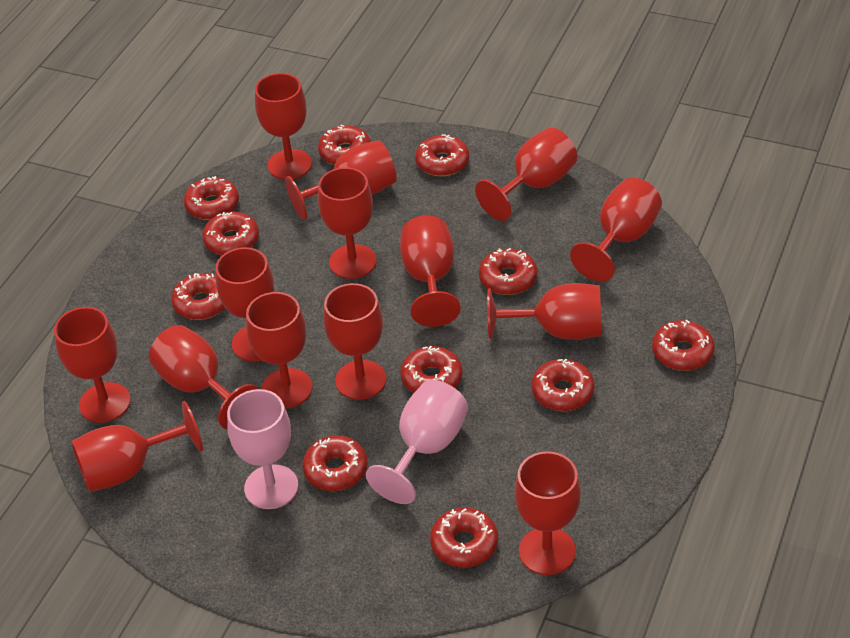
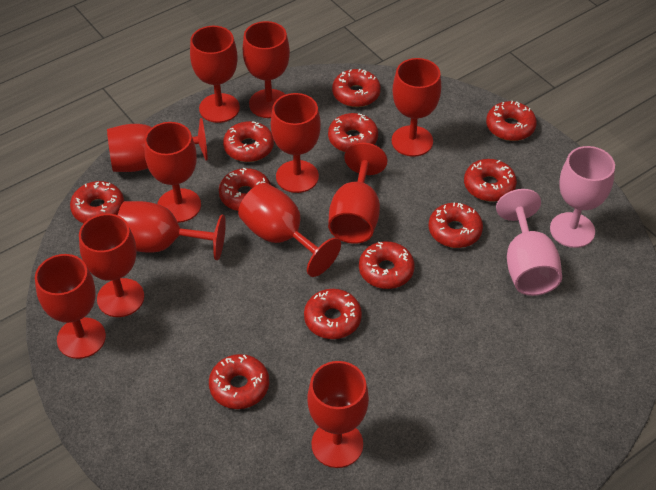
red goblet: [54,307,131,423] [71,401,203,492] [149,325,259,430] [215,247,274,362] [246,292,313,408] [255,73,312,180] [285,140,397,220] [318,167,377,279] [323,283,386,400] [400,215,461,327] [475,127,577,221] [487,283,601,340] [515,451,581,575] [570,178,662,282] = 14 -> [35,254,106,359] [79,214,144,317] [107,118,208,172] [118,201,226,260] [145,122,201,223] [190,26,240,123] [238,183,341,277] [243,21,290,118] [271,93,321,193] [307,361,369,468] [328,143,387,244] [391,58,441,157] = 12

